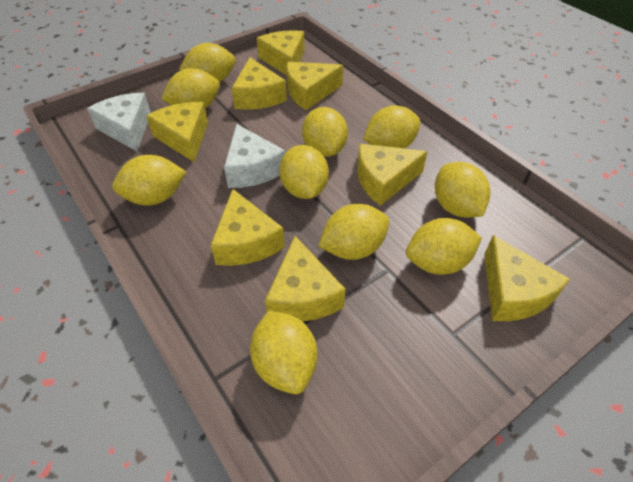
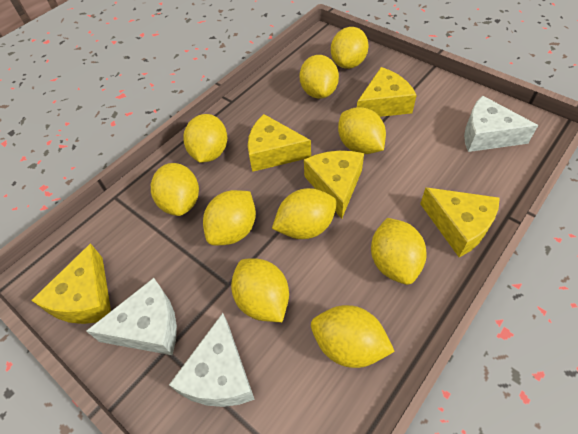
white cheese: [87,93,151,151] [224,124,285,188] = 2 -> [86,278,177,355] [169,313,255,407] [464,96,538,152] = 3
yellow cheese: [146,102,208,162] [211,189,285,266] [231,57,287,110] [257,30,305,75] [265,236,346,322] [287,62,343,110] [357,144,428,206] [484,235,570,321] = 8 -> [31,243,111,324] [248,114,311,172] [304,151,364,219] [357,67,417,117] [420,187,500,257] = 5

